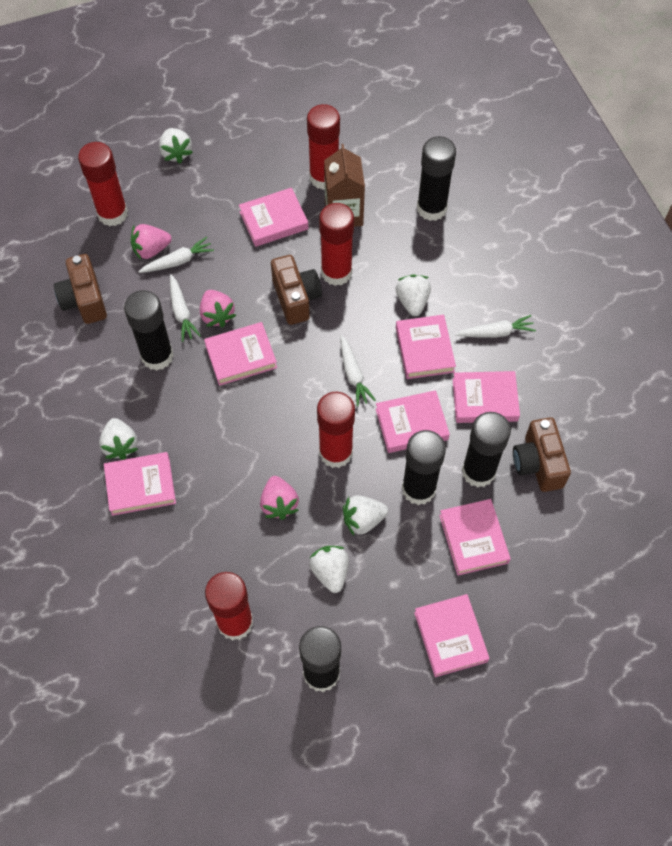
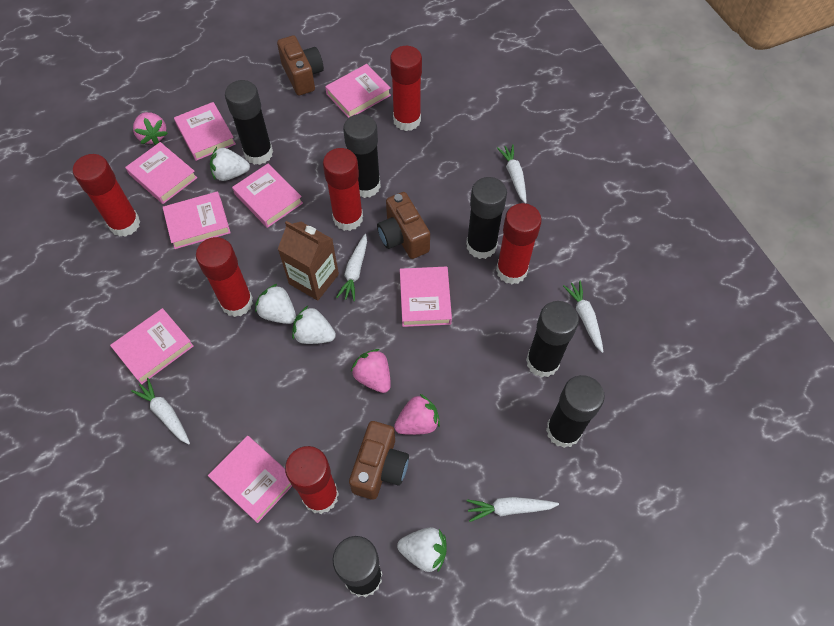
black glue stick: [124,290,174,371] [299,626,341,692] [402,430,446,505] [417,136,456,221] [462,412,511,488] = 5 -> [225,80,273,165] [332,536,382,597] [343,114,381,198] [466,177,507,259] [526,301,579,378] [546,375,605,448] = 6
red glue stick: [78,142,128,226] [205,572,253,641] [307,104,340,190] [317,392,355,468] [319,203,354,286] = 5 -> [73,154,140,237] [196,237,253,317] [285,446,339,514] [323,148,363,231] [390,46,422,131] [496,203,542,284] = 6
white carrot: [138,237,214,273] [170,274,201,342] [340,335,376,406] [455,315,536,338] = 4 -> [131,378,190,444] [336,234,367,301] [467,497,559,522] [497,144,526,204] [563,281,603,353] = 5
white strawberry: [99,418,138,460] [159,128,193,163] [309,546,349,593] [343,495,388,536] [396,275,431,316] = 5 -> [210,147,250,181] [255,284,296,324] [292,306,336,344] [397,527,447,572] = 4

